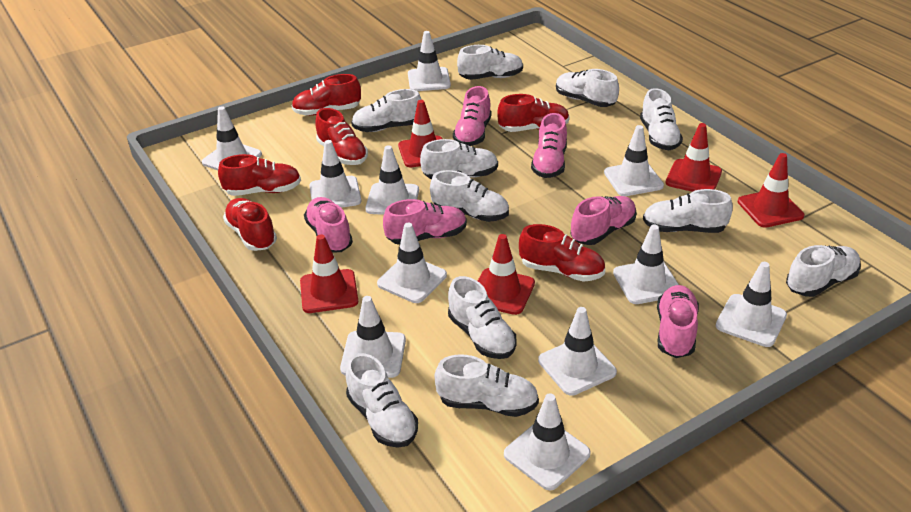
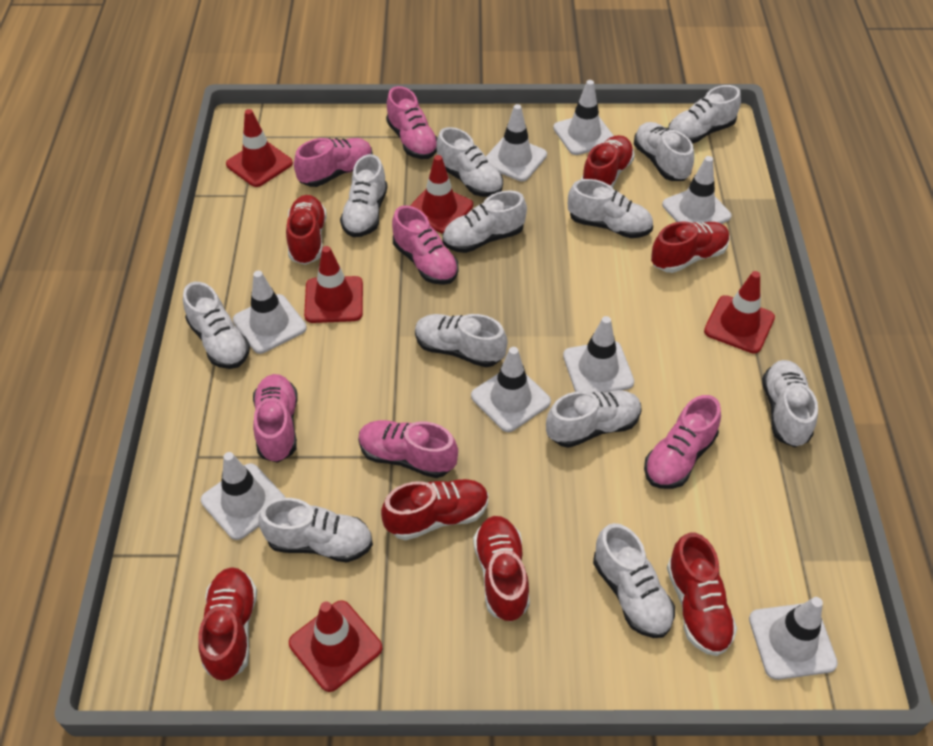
red shoe: [218,154,301,196] [223,198,277,251] [291,74,361,116] [315,108,368,165] [497,94,570,132] [519,224,605,282] = 6 -> [198,567,257,681] [286,195,327,265] [381,479,489,540] [473,516,530,622] [581,135,635,187] [651,221,730,273] [667,532,737,656] = 7
white shoe: [346,353,418,448] [351,89,422,132] [420,139,498,179] [430,170,509,222] [435,355,539,417] [448,276,517,359] [457,45,523,80] [556,69,619,107] [640,88,683,150] [643,189,733,233] [786,245,861,297] = 11 -> [183,282,250,369] [259,498,373,562] [340,154,387,237] [415,314,507,367] [436,127,503,197] [442,190,527,253] [546,390,642,448] [568,179,653,238] [593,523,675,638] [634,122,694,181] [668,85,741,144] [762,360,818,447] = 12
white traffic cone: [202,106,262,171] [309,140,361,208] [340,296,406,378] [365,145,419,215] [377,222,447,303] [408,31,451,91] [504,393,591,490] [538,307,617,396] [604,125,664,196] [613,225,679,304] [716,262,787,347] = 11 -> [201,452,286,540] [233,271,307,354] [471,347,551,432] [486,104,547,181] [553,80,614,155] [563,316,634,393] [662,156,731,224] [749,597,838,680] = 8

